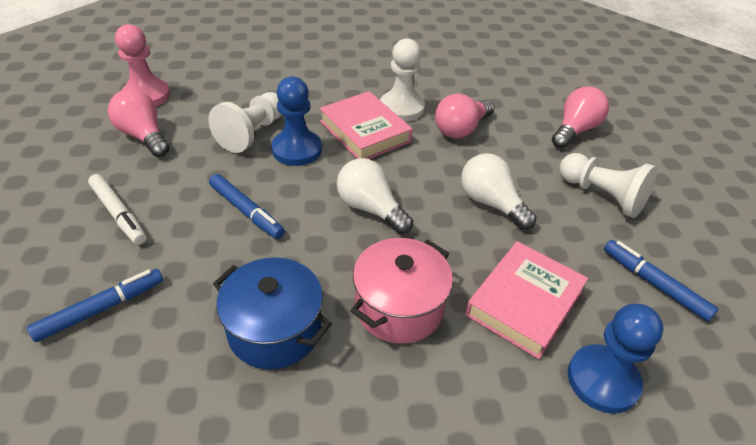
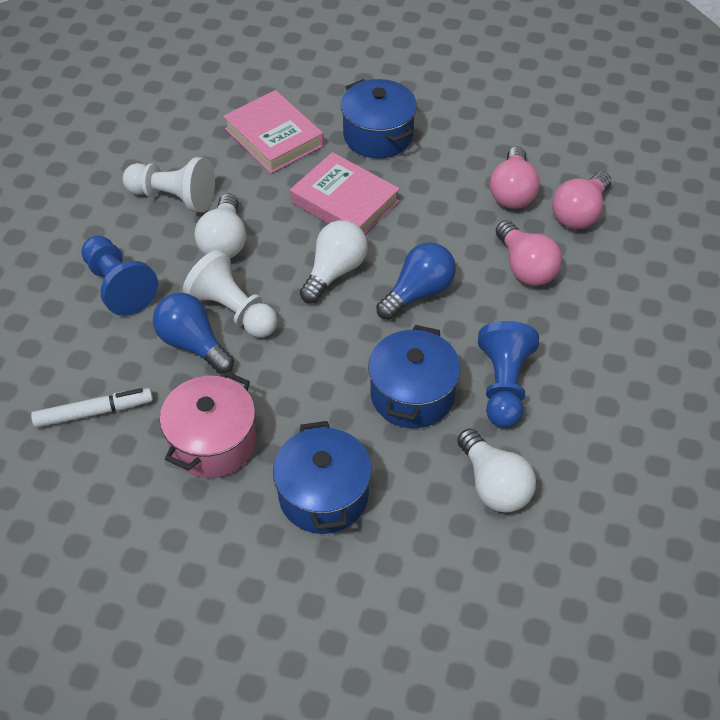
blue light bulb: none = 0 -> [153,293,234,374] [376,242,456,320] = 2
blue marker: [27,269,163,342] [209,174,285,239] [604,240,718,321] = 3 -> none = 0
blue pot: [213,257,332,369] = 1 -> [273,421,372,534] [341,79,417,158] [368,325,461,428] = 3
pink pawn: [115,24,170,106] = 1 -> none = 0
white light bulb: [337,158,413,234] [461,153,536,230] = 2 -> [195,193,246,258] [300,220,368,303] [457,428,536,513] = 3
white pawn: [208,92,282,153] [380,38,425,121] [559,153,658,218] = 3 -> [123,157,215,212] [183,250,278,338] = 2

